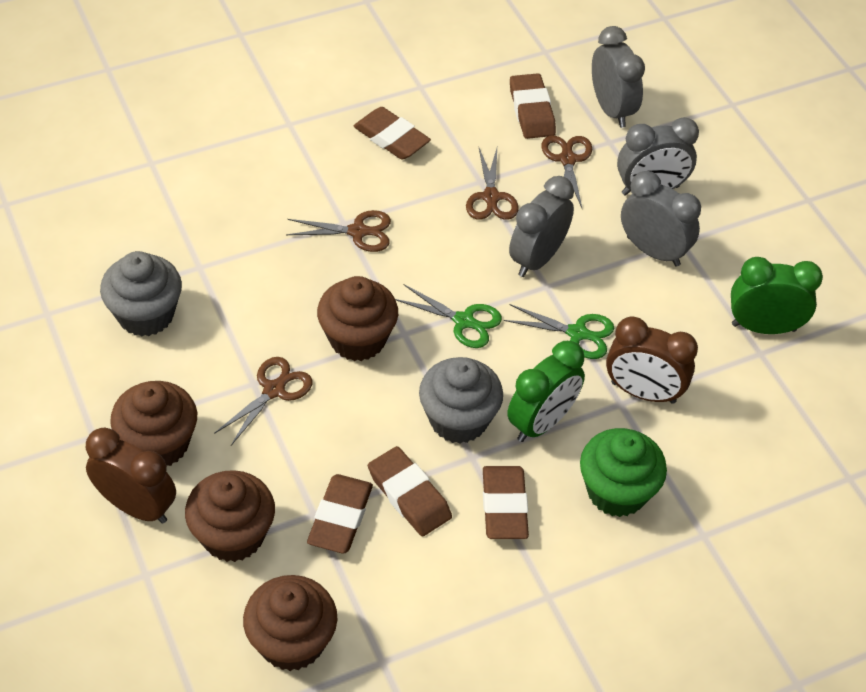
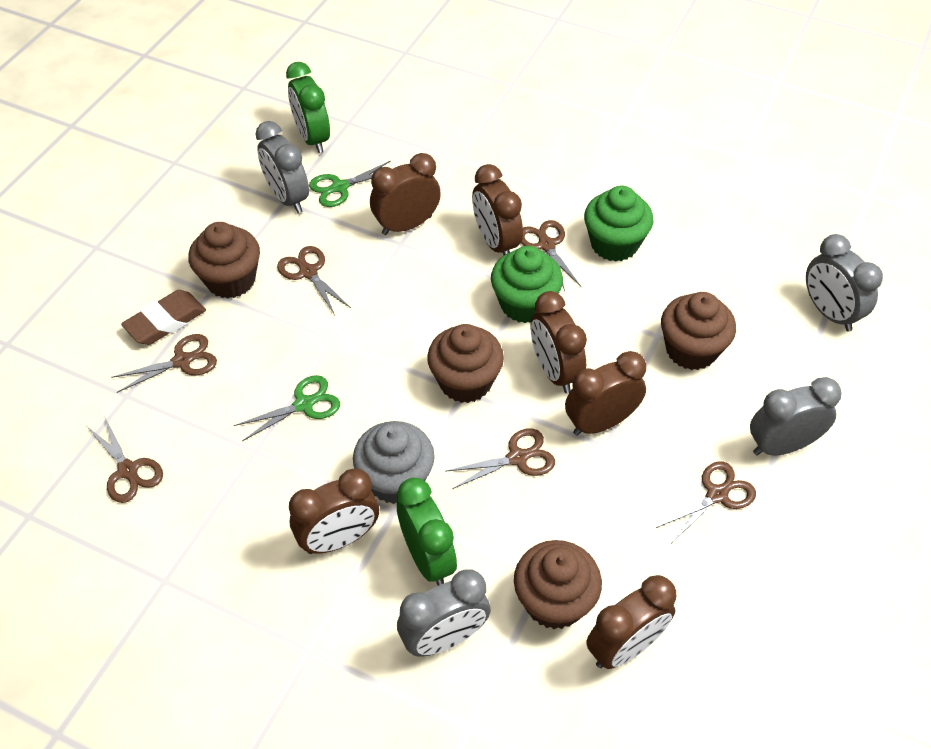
brown clock: [86,428,176,524] [606,316,698,404] = 2 -> [289,468,379,554] [370,153,441,235] [472,164,523,255] [530,291,587,393] [565,351,646,436] [586,575,676,669] = 6
brown eraser: [307,474,373,554] [353,107,431,160] [368,446,452,536] [483,466,529,539] [510,73,556,139] = 5 -> [121,290,206,345] = 1
brown scissors: [214,357,313,445] [286,210,391,252] [466,148,519,220] [542,135,592,208] = 4 -> [87,416,163,503] [111,334,217,393] [277,246,351,315] [445,428,555,489] [521,220,581,291] [656,461,756,542] = 6
green cupcake: [580,428,667,517] = 1 -> [491,246,563,323] [584,185,653,262] = 2
grey cupcake: [100,251,182,337] [419,357,503,444] = 2 -> [353,421,435,504] = 1

